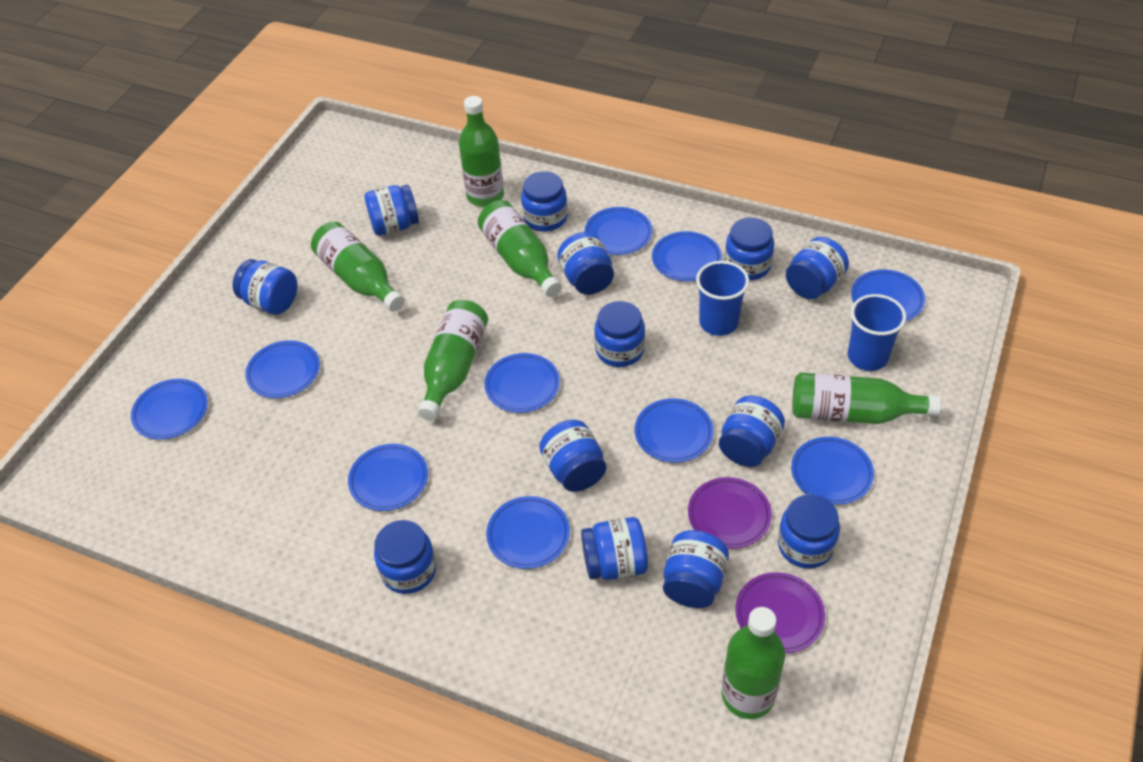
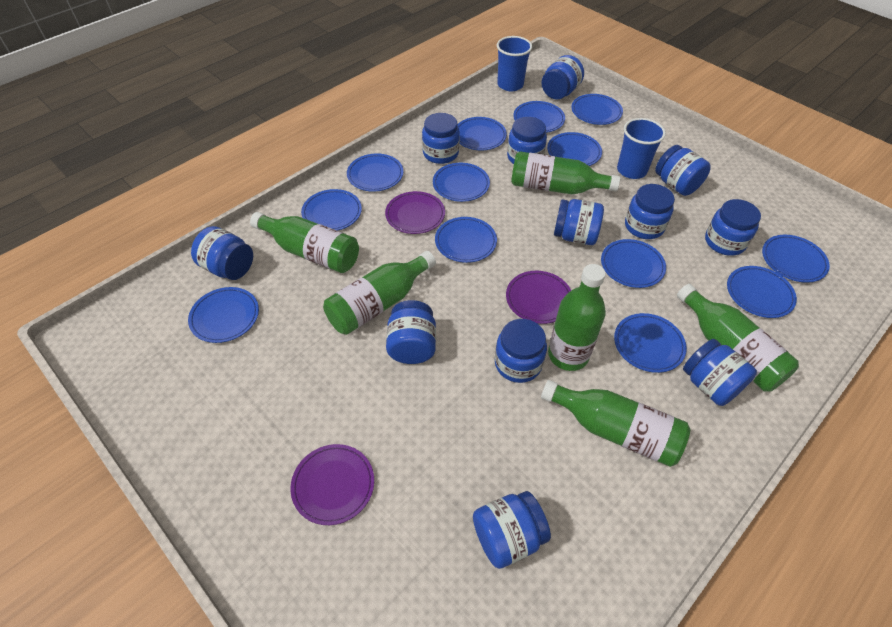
blue jar: [233,259,297,315] [364,185,419,236] [374,520,436,594] [521,171,567,232] [539,420,606,492] [557,232,614,295] [581,517,648,580] [594,301,645,367] [663,530,729,608] [719,396,785,467] [725,218,774,280] [778,494,840,569] [786,237,849,299] = 13 -> [191,226,253,280] [386,300,436,364] [422,113,460,164] [473,491,551,569] [495,319,547,383] [507,117,547,164] [541,55,584,100] [554,199,604,245] [625,184,675,239] [655,145,711,196] [683,339,757,406] [705,199,761,256] = 12
blue plate: [131,379,208,440] [245,340,320,398] [348,444,428,511] [484,353,560,413] [486,496,570,569] [585,207,652,255] [635,398,714,463] [652,231,722,281] [791,437,874,505] [851,270,925,321] = 10 -> [188,287,259,343] [301,189,362,231] [347,153,404,192] [433,163,490,202] [435,217,497,263] [458,117,507,150] [513,101,565,133] [547,132,602,166] [571,94,623,125] [601,239,666,288] [614,313,687,373] [727,266,797,318] [762,235,830,283] = 13
purple plate: [688,477,772,549] [735,572,825,653] = 2 -> [290,444,374,525] [385,191,445,234] [506,271,571,324] = 3

